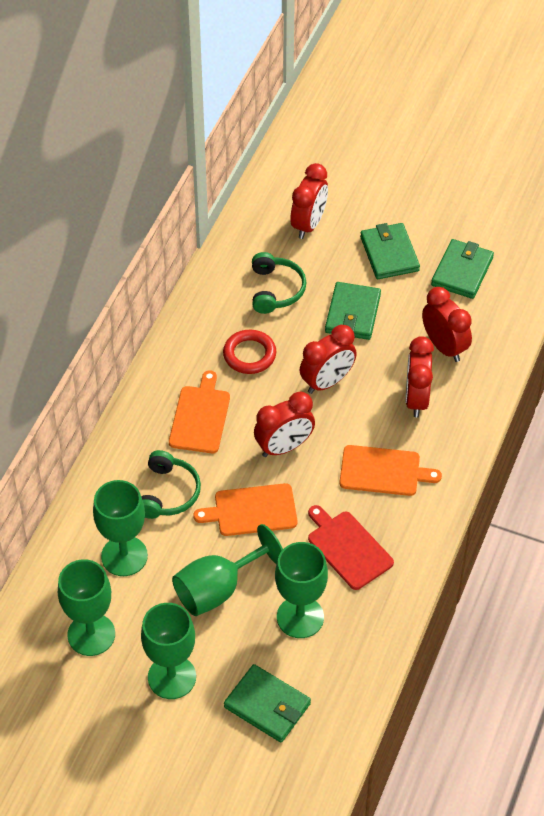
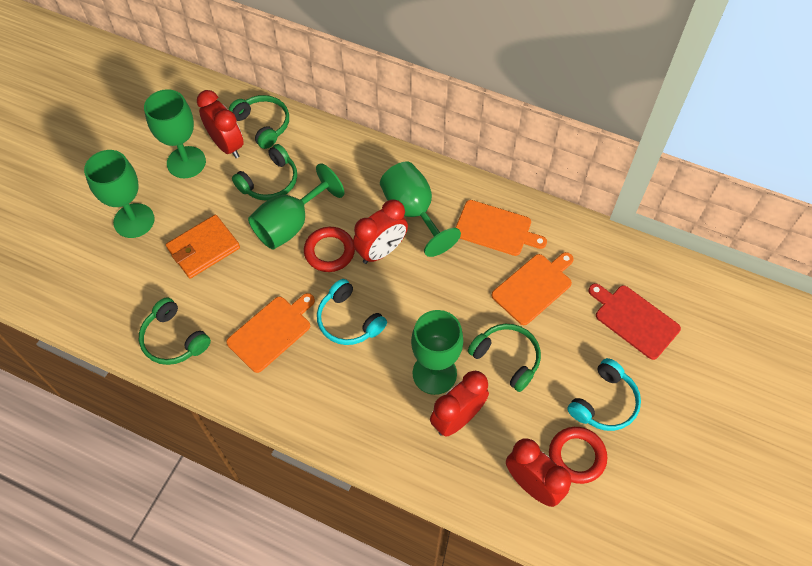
green headphones: [141,450,201,519] [252,252,306,314] = 2 -> [139,297,211,365] [229,95,289,149] [232,144,297,201] [468,324,541,392] = 4
green wallet: [224,664,311,742] [325,282,381,340] [360,223,420,279] [431,239,494,299] = 4 -> none = 0
orange wallet: none = 0 -> [166,214,240,279] = 1
red clock: [254,391,315,457] [290,163,328,239] [300,325,357,394] [406,336,434,417] [422,287,472,362] = 5 -> [197,90,244,158] [353,199,408,264] [430,371,489,437] [506,438,571,507] = 4
red ring: [223,330,276,374] = 1 -> [304,227,355,272] [549,427,607,484] = 2
turquoise headphones: none = 0 -> [317,279,387,345] [567,358,641,431] = 2

